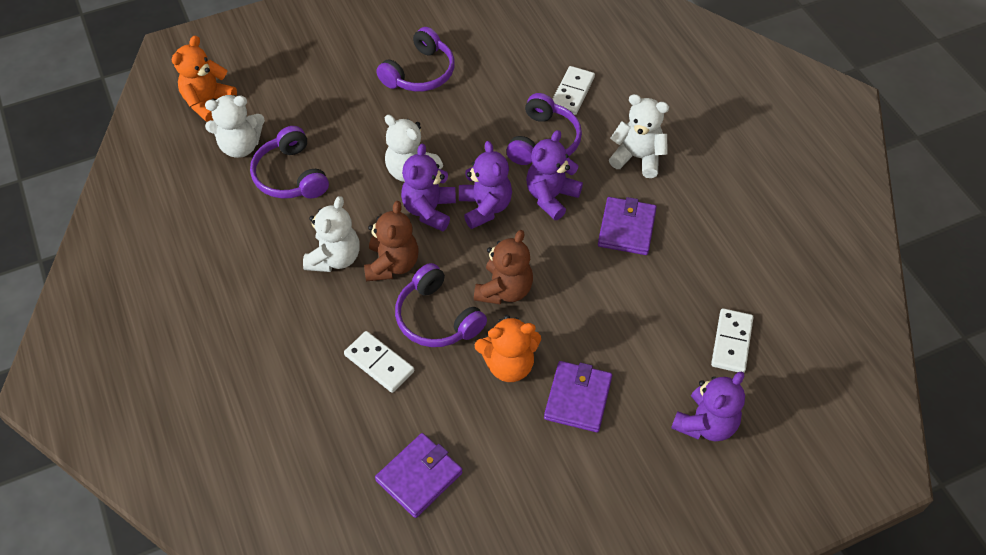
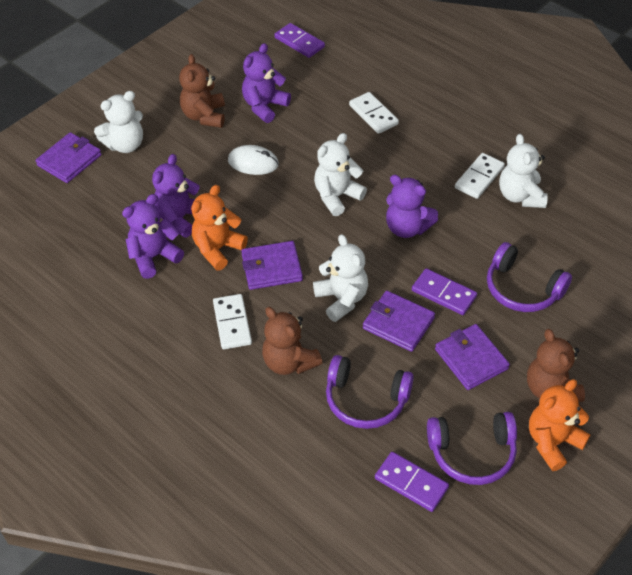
brown teddy bear: [364,201,419,281] [474,230,533,305] = 2 -> [179,54,225,128] [262,307,323,375] [527,329,585,402] = 3
purple domino: none = 0 -> [274,23,325,58] [375,452,449,512] [412,268,477,315] = 3
purple headphones: [250,126,329,199] [376,27,455,92] [395,263,487,347] [506,93,582,165] = 4 -> [326,355,414,429] [427,412,517,485] [487,242,572,312] = 3
purple wallet: [375,433,463,518] [544,361,612,432] [598,197,657,255] = 3 -> [36,132,102,183] [241,241,303,290] [363,291,435,352] [435,324,510,390] = 4
white mouse: none = 0 -> [228,145,279,175] = 1

